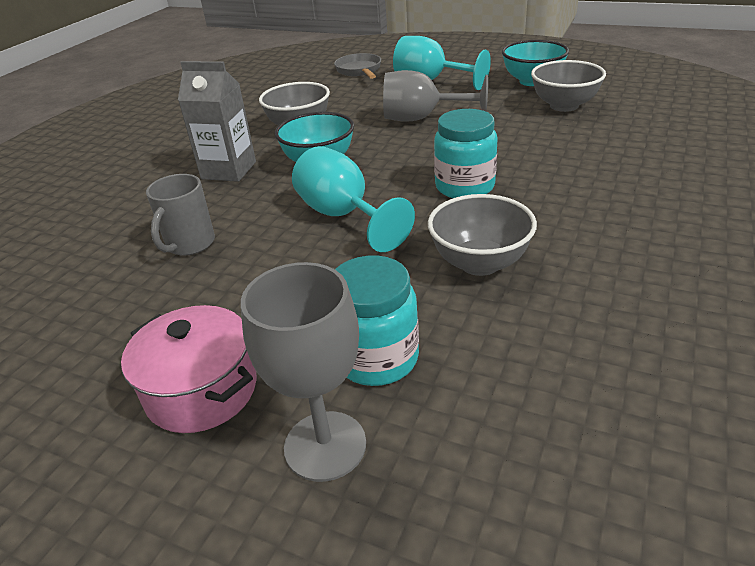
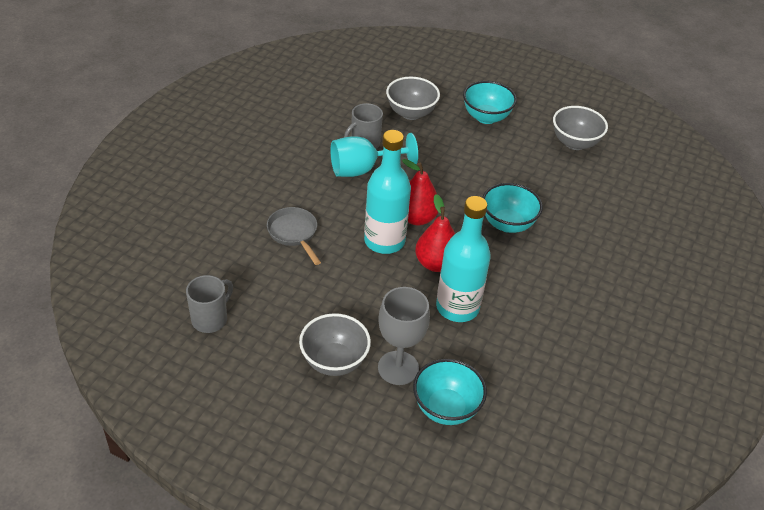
grey carton: [178,61,256,182] = 1 -> none = 0
grey goblet: [241,262,366,482] [383,70,488,122] = 2 -> [378,287,430,385] = 1
grey mug: [146,174,215,256] = 1 -> [186,275,233,333] [344,103,383,149] = 2
pink pot: [121,305,257,433] = 1 -> none = 0
red pear: none = 0 -> [402,159,439,225] [415,194,455,272] = 2
turquoise bottle: none = 0 -> [364,130,411,254] [436,196,491,322] = 2
turquoise bowl: [275,112,354,162] [502,40,569,86] = 2 -> [413,359,487,425] [463,81,517,124] [482,183,543,233] = 3
turquoise goblet: [292,146,415,252] [393,36,491,90] = 2 -> [331,133,418,177] = 1
turquoise jar: [335,256,419,386] [434,109,498,198] = 2 -> none = 0

